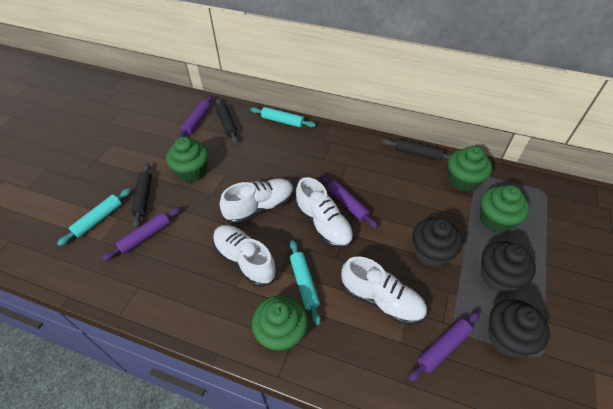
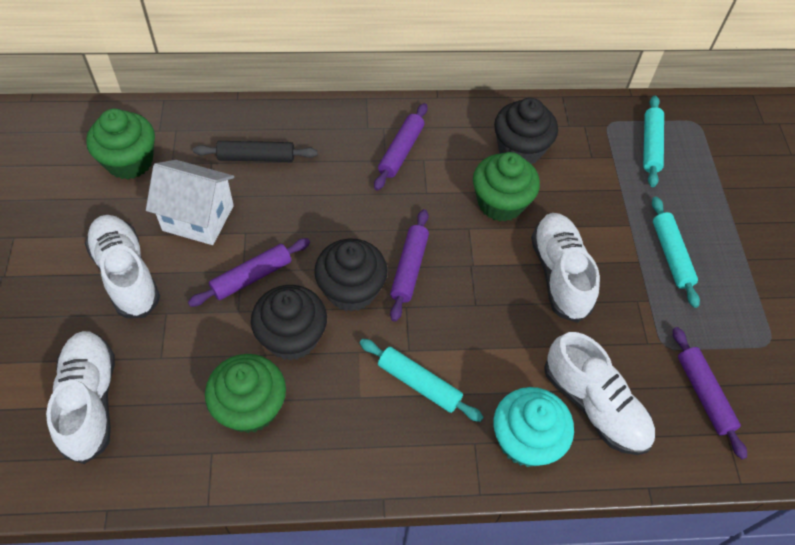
black rolling pin: [131,163,152,228] [216,98,238,144] [382,139,451,161] = 3 -> [193,141,318,162] = 1
green cupcake: [166,137,208,182] [252,295,308,352] [448,146,492,192] [480,185,530,233] = 4 -> [86,109,155,180] [205,354,286,433] [473,152,540,222] = 3
turquoise cupcake: none = 0 -> [494,387,574,467] = 1
white house: none = 0 -> [146,160,234,245] = 1

